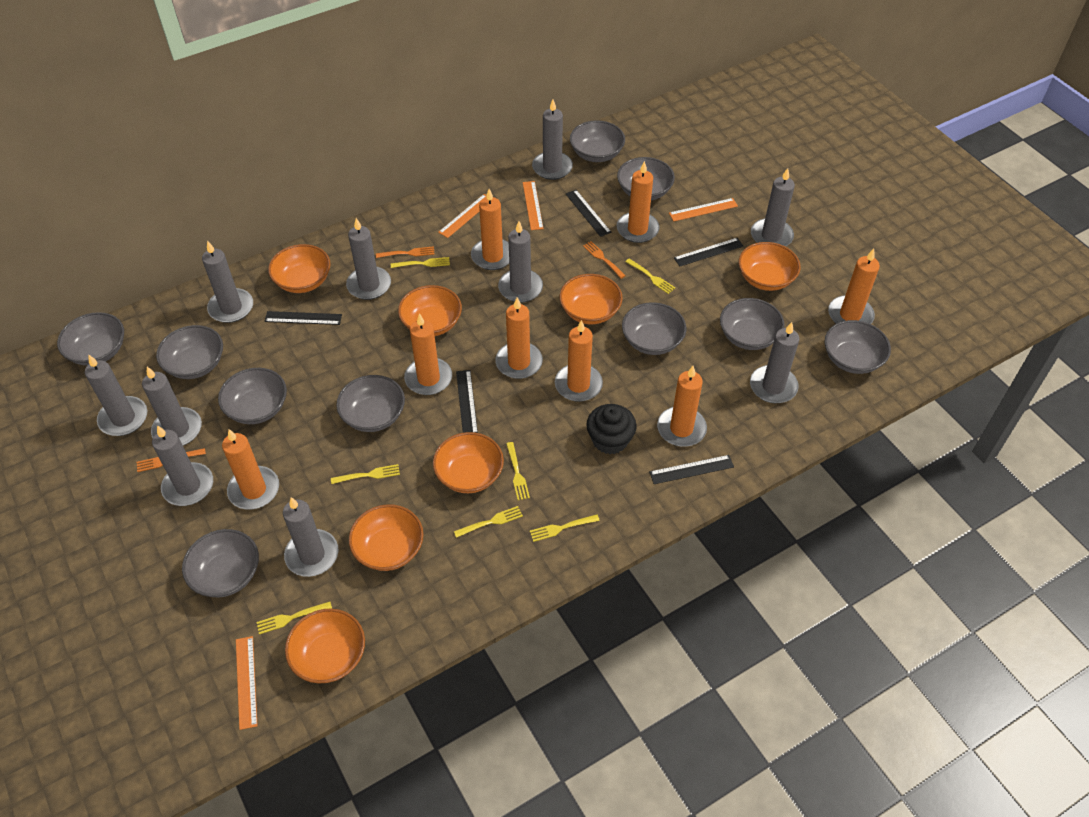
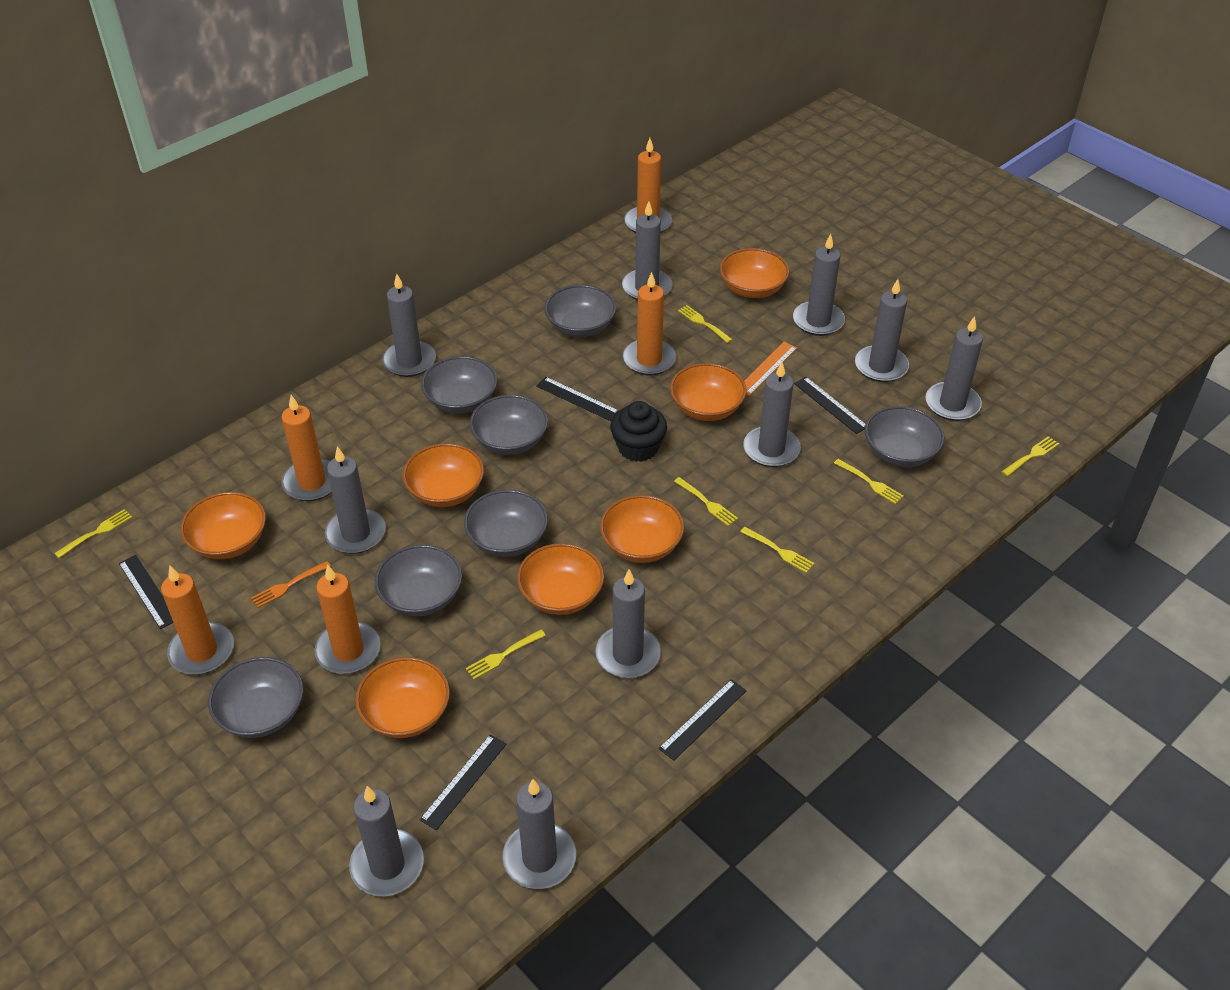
grey bowl: [57,312,124,366] [156,325,223,379] [182,529,259,597] [218,368,287,424] [336,375,405,432] [570,120,625,162] [617,157,675,200] [622,302,686,355] [720,298,785,350] [824,320,891,374] = 10 -> [208,657,303,738] [375,545,462,616] [421,356,497,414] [464,490,548,557] [470,395,548,455] [544,285,616,337] [865,406,945,467] = 7
orange candle: [222,429,279,510] [404,313,452,395] [471,189,509,270] [495,297,543,379] [555,320,603,402] [617,161,660,243] [657,366,707,447] [828,249,880,324] = 8 -> [161,566,234,675] [281,395,332,501] [314,565,381,674] [623,272,676,376] [624,138,672,233] = 5
orange fork: [137,448,206,472] [376,246,435,258] [583,241,626,279] = 3 -> [251,561,331,608] = 1
orange ruler: [236,636,258,730] [438,194,486,238] [523,181,544,230] [669,198,738,222] = 4 -> [744,342,797,396] = 1

